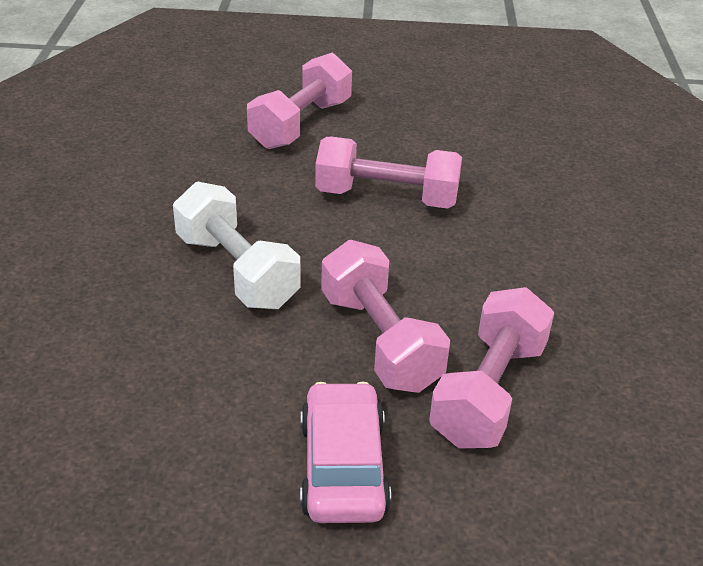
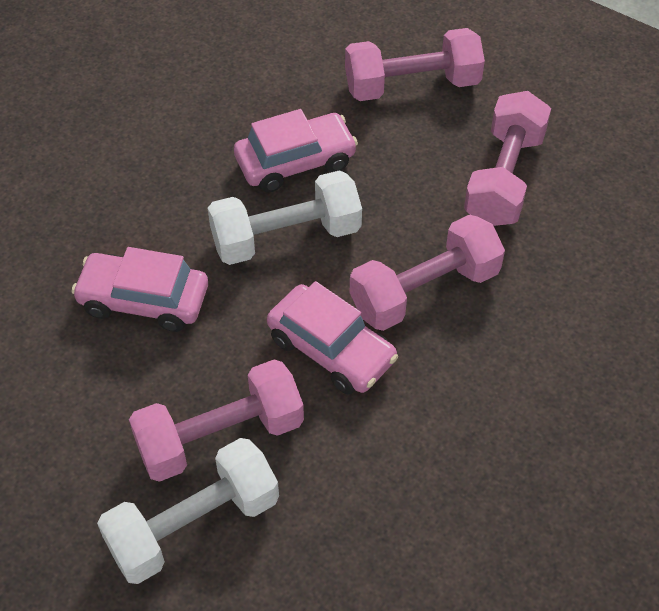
pink car: [300,382,391,523] = 1 -> [71,247,208,332] [234,109,358,193] [267,281,398,395] = 3
white dumbbell: [173,182,300,309] = 1 -> [97,438,279,584] [208,170,362,265] = 2

